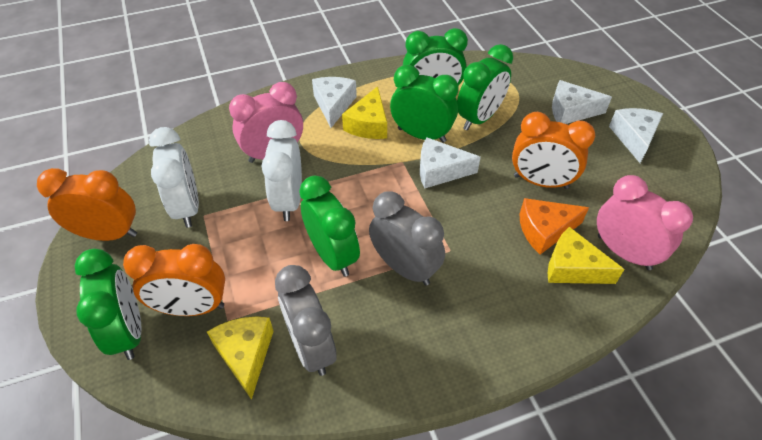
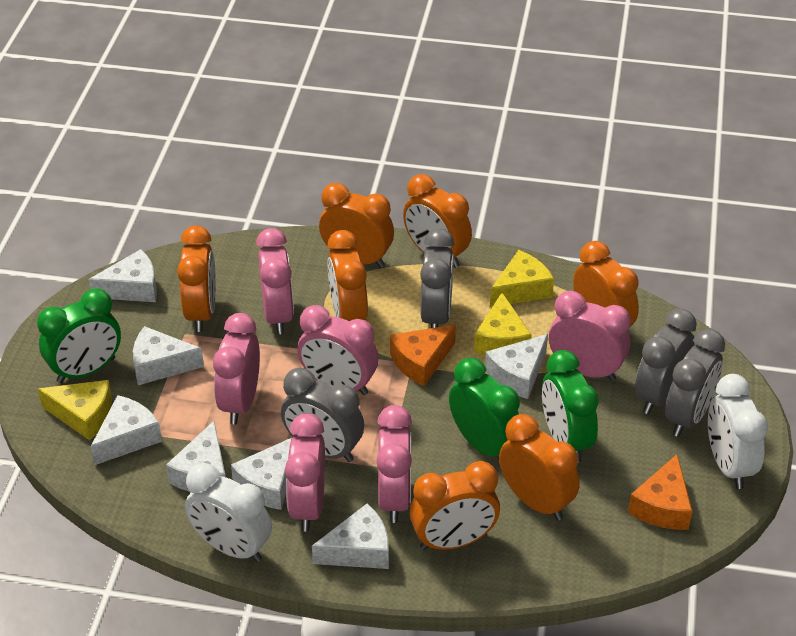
green clock: [75,249,142,360] [299,176,360,277] [390,65,459,143] [403,28,468,86] [457,44,513,131] = 5 -> [37,289,121,383] [449,358,520,459] [542,350,599,462] = 3
grey clock: [275,265,336,376] [369,191,445,285] = 2 -> [281,368,364,462] [420,229,455,328] [635,308,697,414] [665,329,725,437] = 4
orange cheese: [520,198,589,255] = 1 -> [390,325,456,386] [628,454,692,530] = 2
orange clock: [37,168,137,241] [123,244,225,316] [512,112,595,189] = 3 -> [177,226,216,332] [319,183,394,268] [327,230,368,321] [403,174,472,268] [410,461,500,550] [499,414,580,521] [573,241,639,328] = 7
pink clock: [229,82,303,163] [597,175,693,270] = 2 -> [213,313,260,424] [256,228,294,334] [285,413,325,532] [297,305,378,395] [376,405,412,523] [549,291,631,381] = 6
white cheese: [312,77,357,128] [420,137,481,189] [552,80,612,124] [609,108,663,163] = 4 -> [88,249,157,302] [90,395,162,465] [133,326,204,385] [166,421,226,491] [231,438,292,510] [312,503,389,569] [485,334,548,399] = 7

